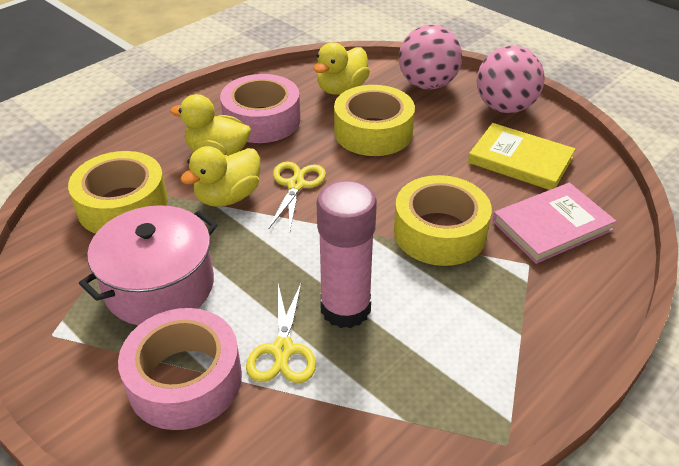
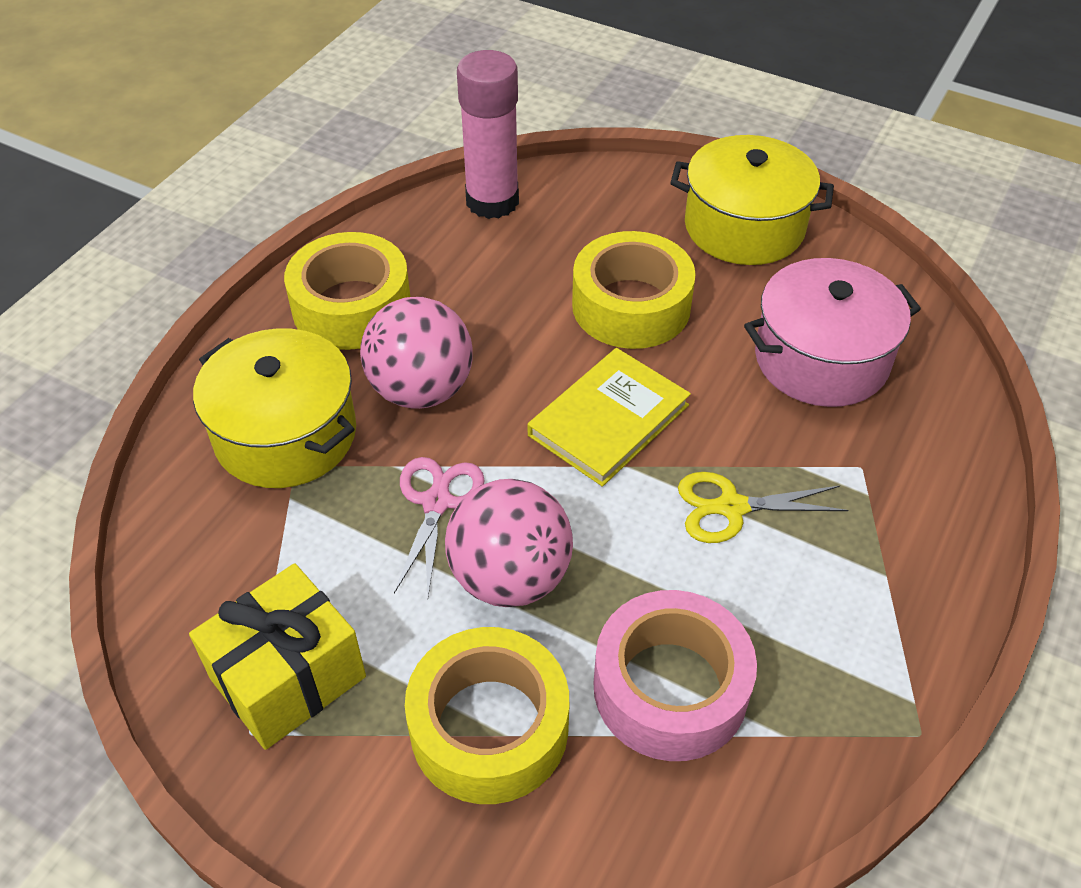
pink book: [492,183,616,264] = 1 -> none = 0
pink scissors: none = 0 -> [394,457,485,596] = 1
pink tape: [118,308,242,430] [220,74,301,143] = 2 -> [594,590,757,761] = 1
yellow duck: [170,94,251,156] [180,146,260,207] [313,42,370,95] = 3 -> none = 0
yellow gift: none = 0 -> [189,563,366,750] = 1
yellow pot: none = 0 -> [193,328,356,488] [670,135,834,265] = 2
yellow scissors: [246,282,316,383] [268,162,326,230] = 2 -> [678,472,849,543] = 1

